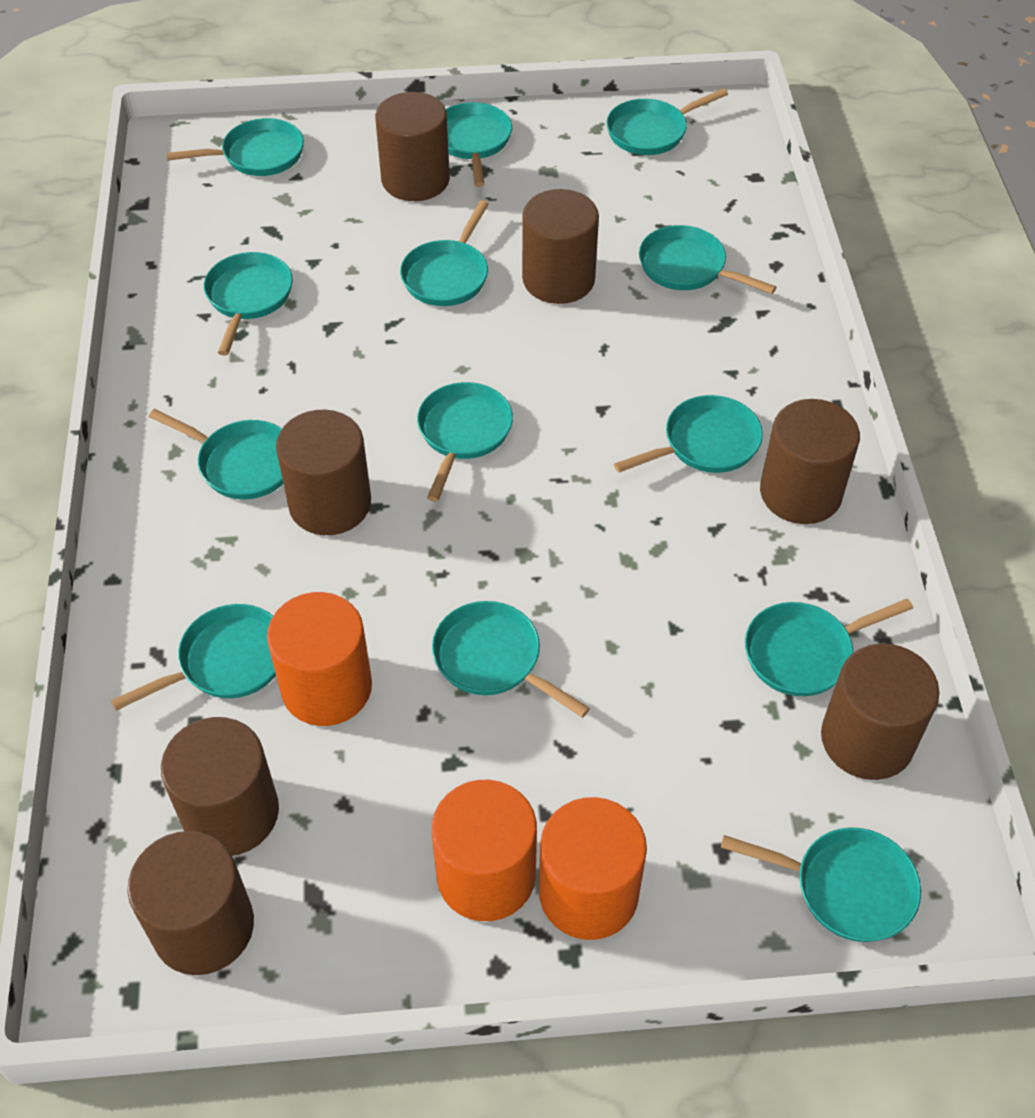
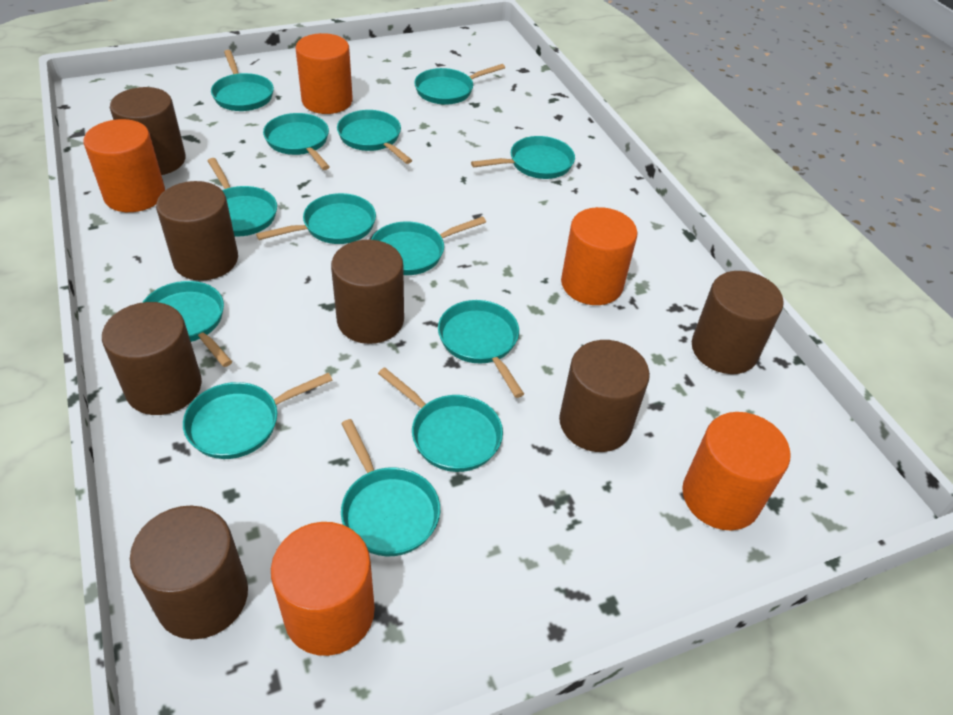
orange cylinder: [267,592,372,726] [432,780,537,921] [539,797,647,940] = 3 -> [84,119,165,212] [271,522,375,656] [296,33,353,114] [561,207,638,305] [682,412,790,531] = 5

